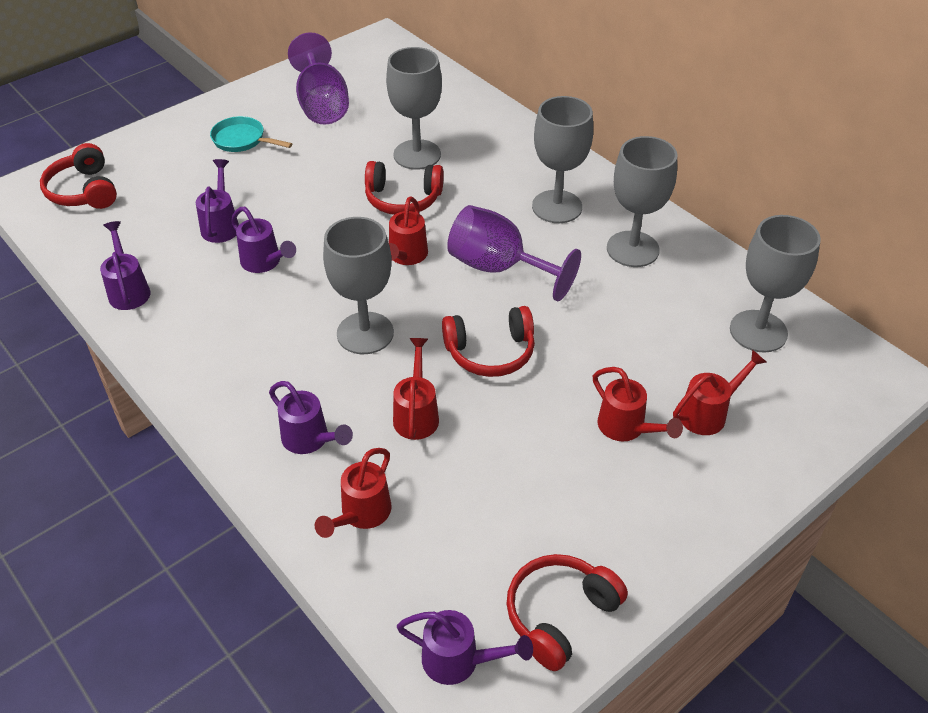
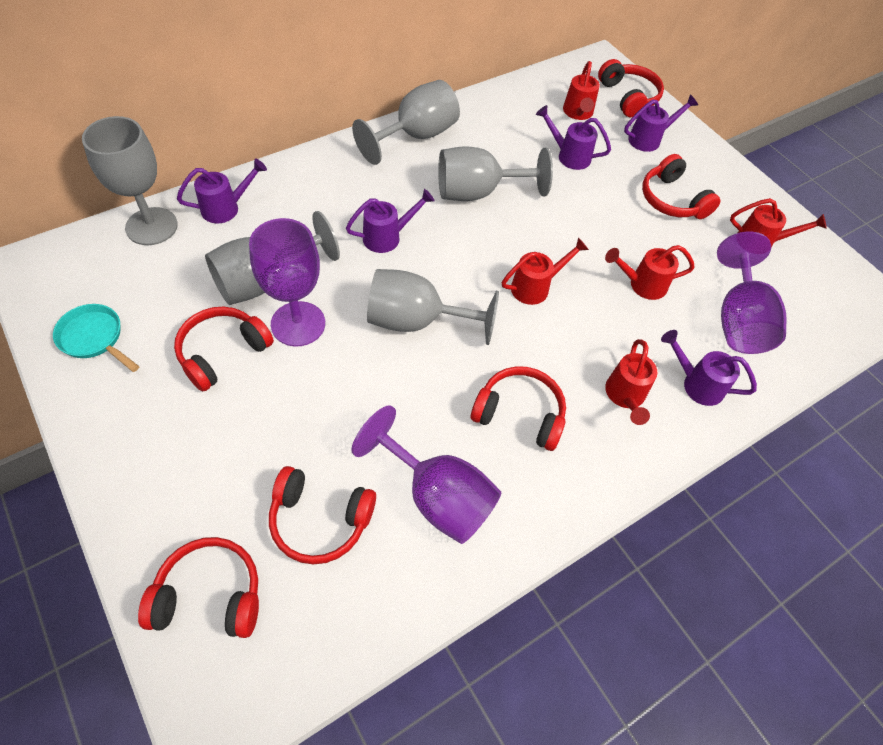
purple goblet: [288,32,349,124] [447,205,581,301] = 2 -> [249,218,325,346] [351,405,501,544] [717,231,786,354] = 3
red headphones: [40,143,117,209] [365,161,444,215] [442,306,535,377] [507,554,628,671] = 4 -> [138,537,259,638] [174,307,274,392] [269,466,376,564] [471,366,566,451] [598,59,664,117] [642,154,720,219] = 6

